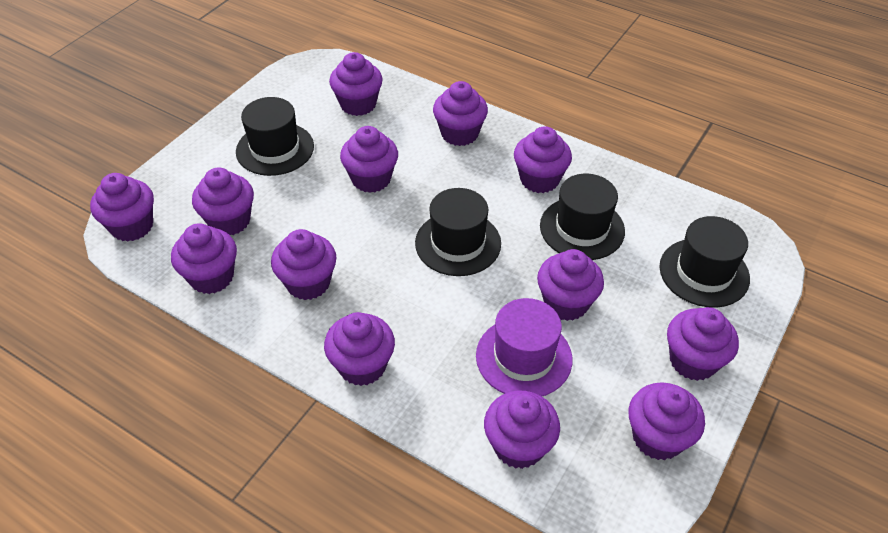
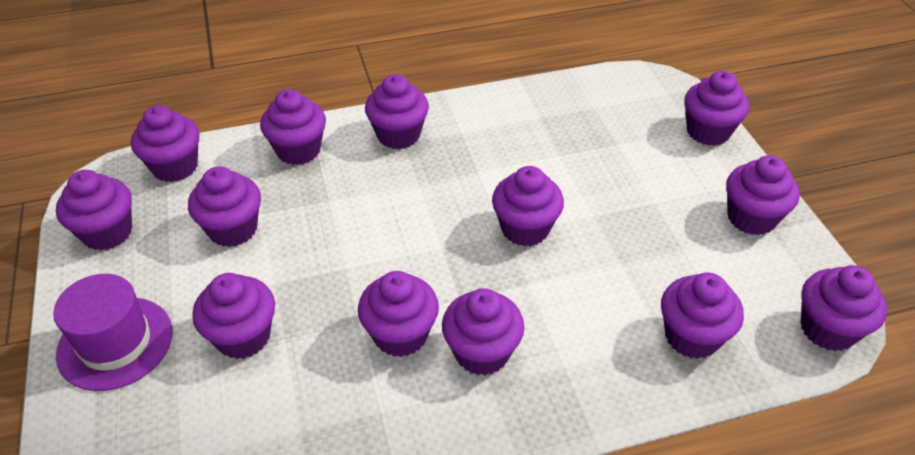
black hat: [236,97,314,176] [415,188,501,276] [540,174,625,260] [660,216,750,308] = 4 -> none = 0

